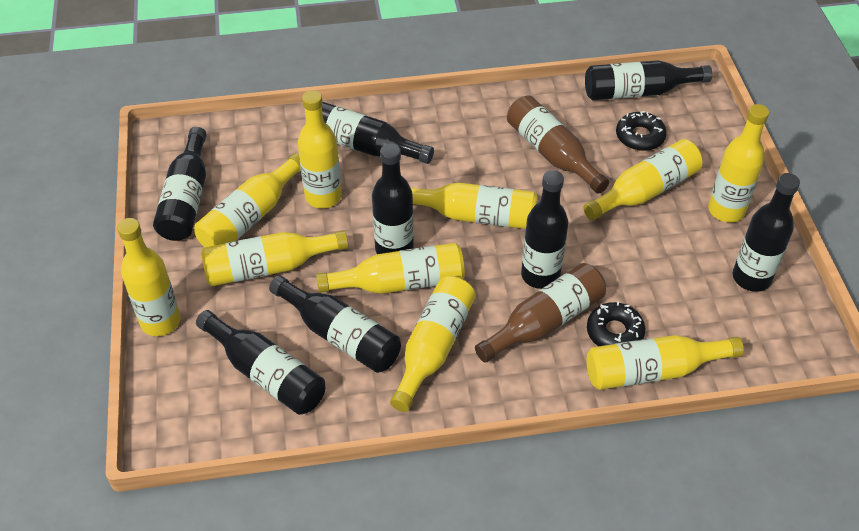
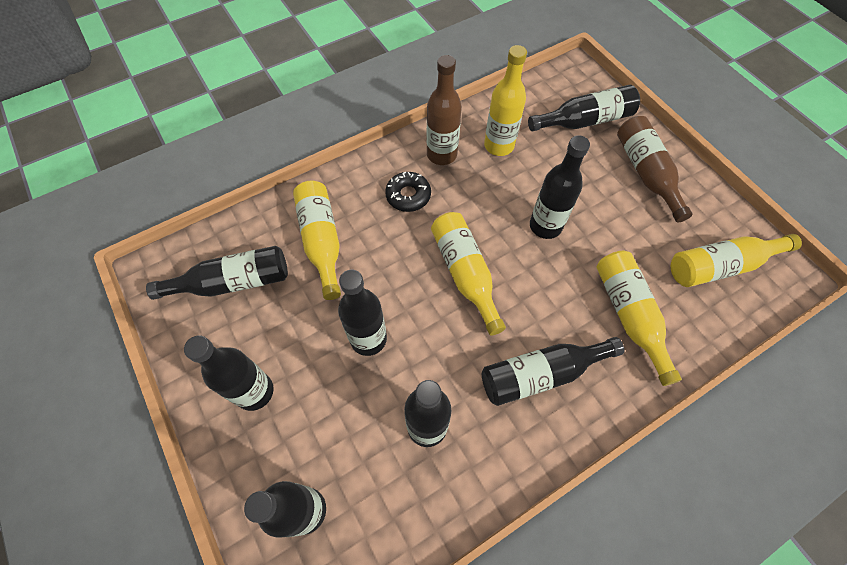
black donut: [587,301,645,346] [616,111,667,151] = 2 -> [385,172,431,212] = 1
yellow bottle: [117,218,181,336] [194,153,301,247] [201,230,348,286] [298,90,342,208] [316,243,465,294] [390,276,476,412] [411,182,537,229] [583,139,702,220] [586,335,744,390] [708,104,769,222] = 10 -> [293,180,341,300] [431,212,506,336] [484,45,527,156] [596,251,682,386] [671,234,802,287] = 5

